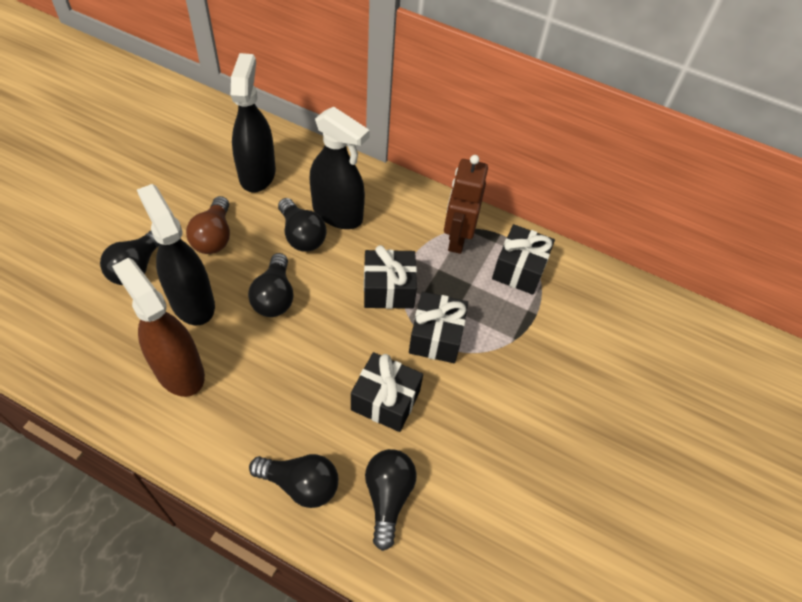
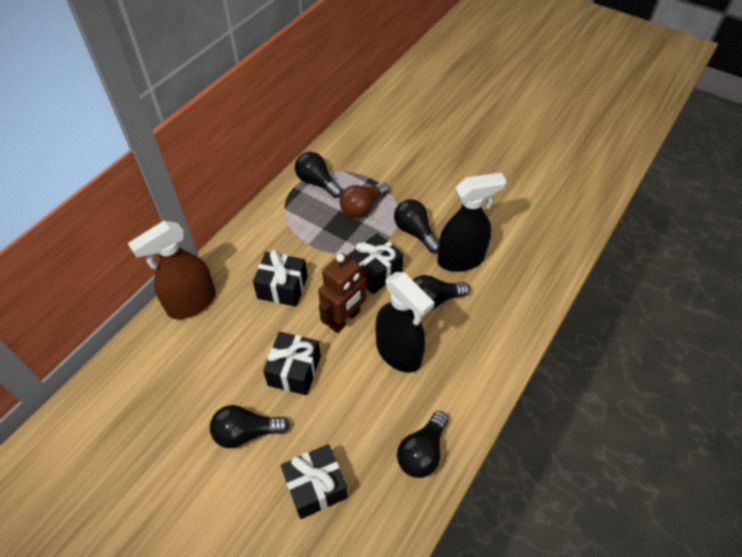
black spray bottle: [137,184,215,325] [231,53,276,193] [309,107,370,229] = 3 -> [375,272,435,373] [437,173,506,272] = 2

